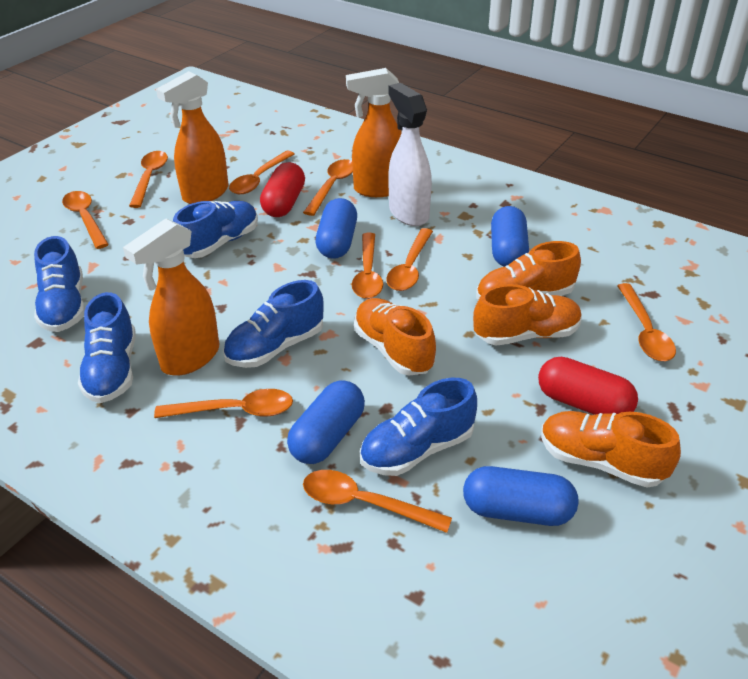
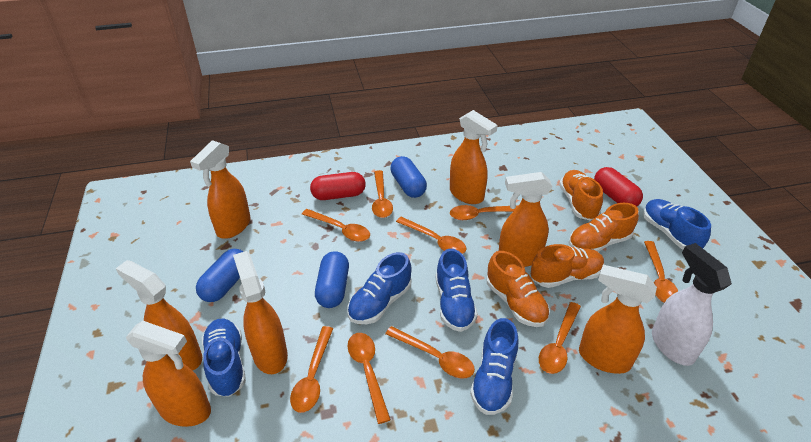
blue capsule: [287,380,365,464] [316,198,357,259] [463,466,578,526] [491,206,529,267] = 4 -> [196,249,243,302] [315,251,349,308] [390,156,427,198] = 3
orange spray bottle: [123,219,219,376] [156,71,229,204] [346,68,402,197] = 3 -> [115,260,202,371] [126,320,211,427] [190,140,251,239] [233,251,288,374] [450,110,498,204] [499,172,553,267] [579,265,657,374] = 7

